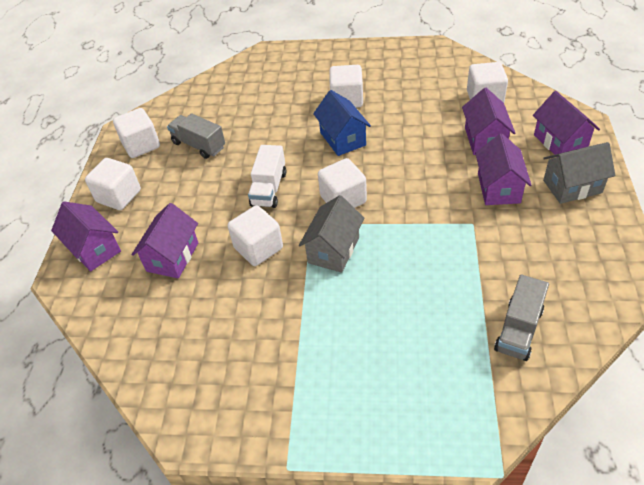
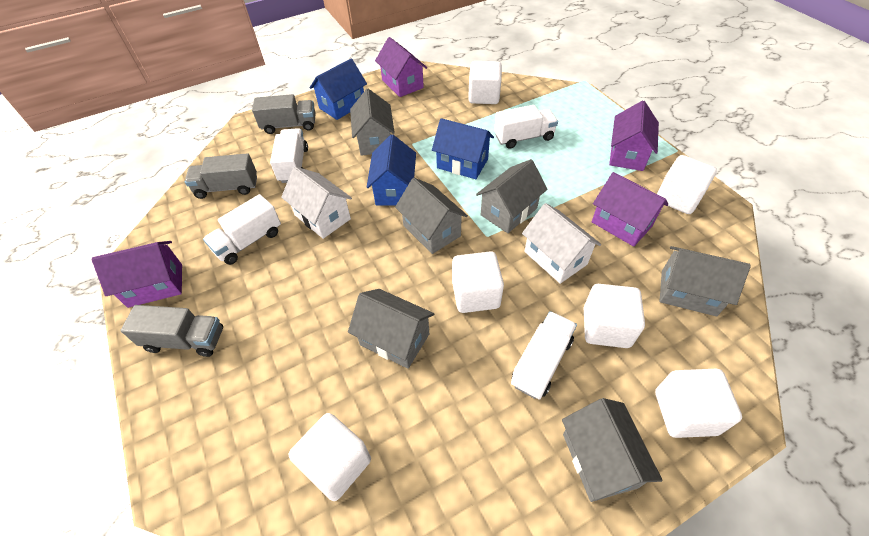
blue house: [313,90,371,156] = 1 -> [310,59,367,120] [367,134,416,205] [432,118,494,179] = 3
grey house: [299,195,364,273] [543,142,616,204] = 2 -> [348,289,434,369] [350,89,395,156] [395,178,468,254] [476,159,548,233] [562,398,663,502] [659,246,751,316] = 6
grey truck: [167,114,225,159] [494,275,549,361] = 2 -> [120,305,223,357] [185,153,257,199] [252,94,316,134] = 3
purple house: [51,201,121,272] [132,203,198,278] [462,88,515,155] [475,134,531,205] [533,91,600,155] = 5 -> [91,241,182,308] [375,37,427,97] [591,172,668,247] [609,101,659,171] = 4
white house: none = 0 -> [281,167,352,239] [522,203,601,284] = 2
white truck: [248,145,286,208] = 1 -> [203,194,281,265] [270,128,308,183] [494,105,558,149] [511,311,577,400] = 4

